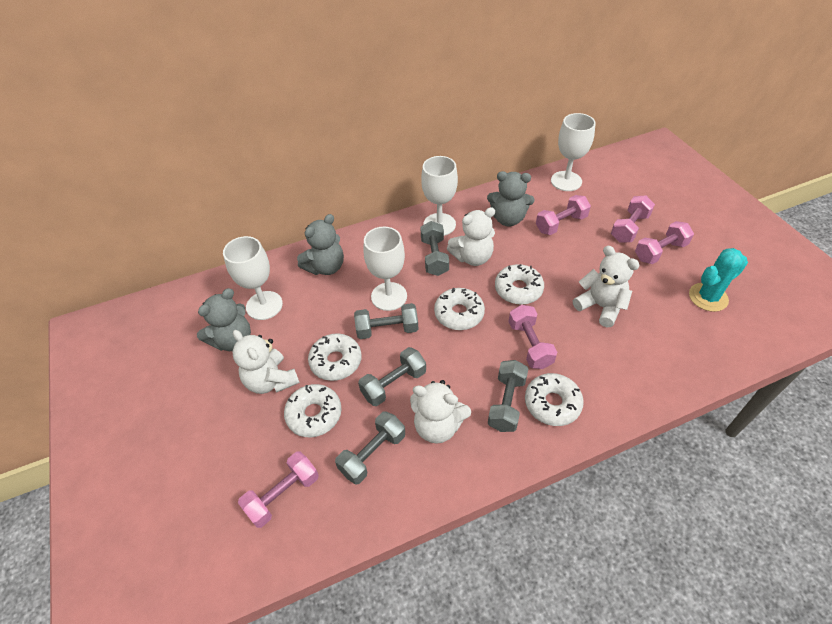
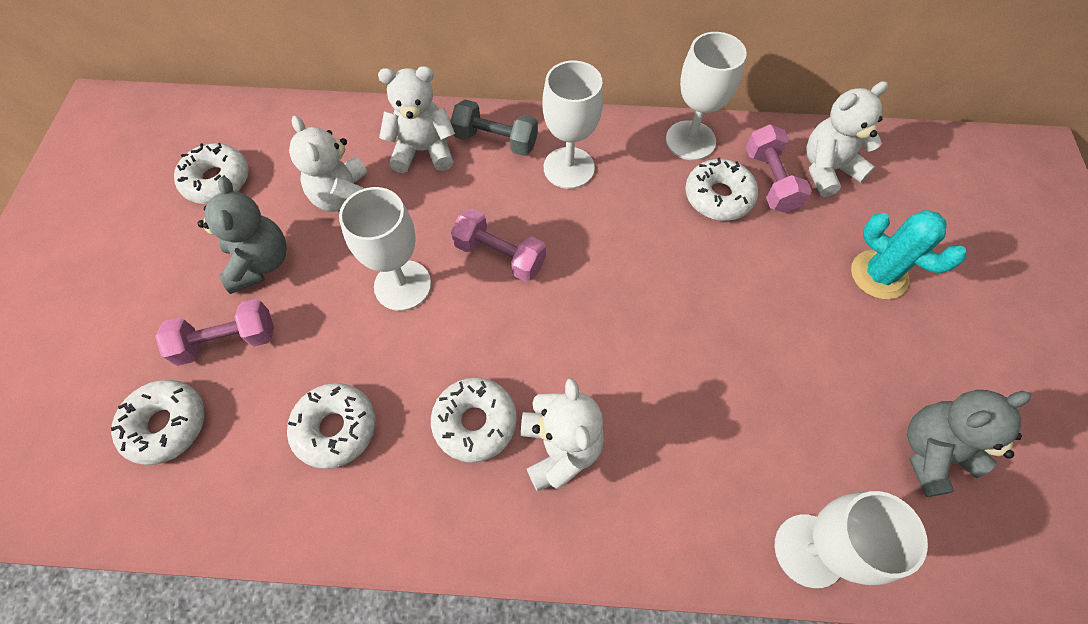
grey dumbbell: [335,411,405,485] [354,303,419,339] [358,347,426,406] [420,221,449,276] [488,360,529,432] = 5 -> [450,99,538,156] = 1
grey teddy bear: [197,288,251,351] [297,214,344,275] [487,171,534,226] = 3 -> [197,177,287,294] [907,390,1031,497] = 2
pink dumbbell: [238,452,319,528] [508,305,557,369] [536,195,591,235] [611,195,655,243] [635,221,694,264] = 5 -> [155,299,274,366] [451,208,546,282] [746,124,812,213] = 3

